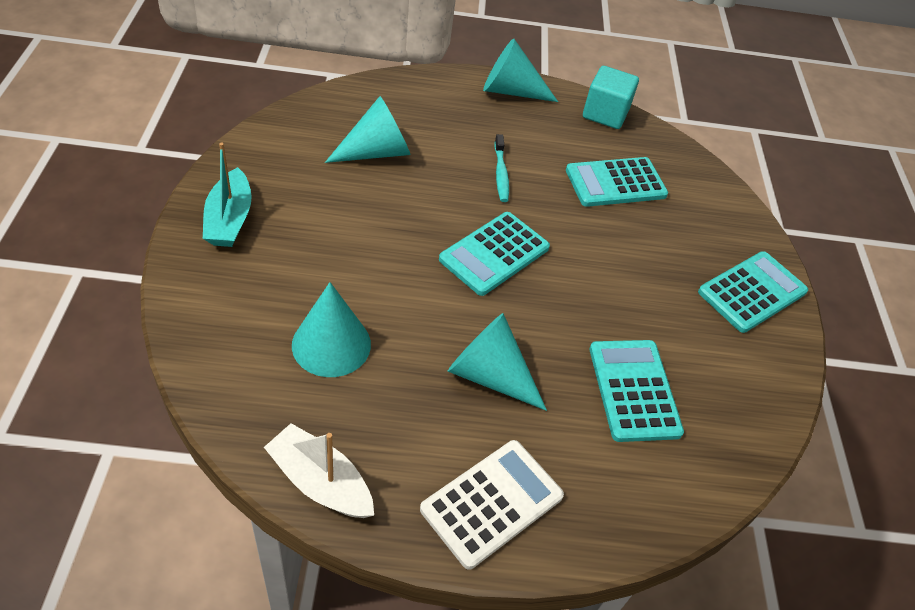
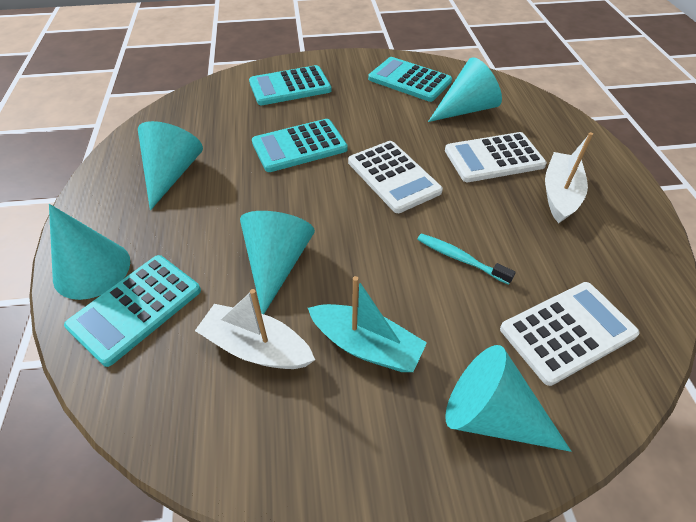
turquoise cone: [292,282,371,377] [325,96,410,163] [447,313,547,411] [483,39,558,102] = 4 -> [49,204,130,300] [138,121,203,211] [240,211,315,314] [428,57,502,122] [445,345,571,452] = 5
turquoise cube: [583,66,639,129] = 1 -> none = 0
white boat: [264,423,374,518] = 1 -> [195,289,315,369] [545,132,593,223] = 2
white calculator: [420,440,564,570] = 1 -> [348,141,443,213] [445,132,547,182] [500,282,640,386] = 3

